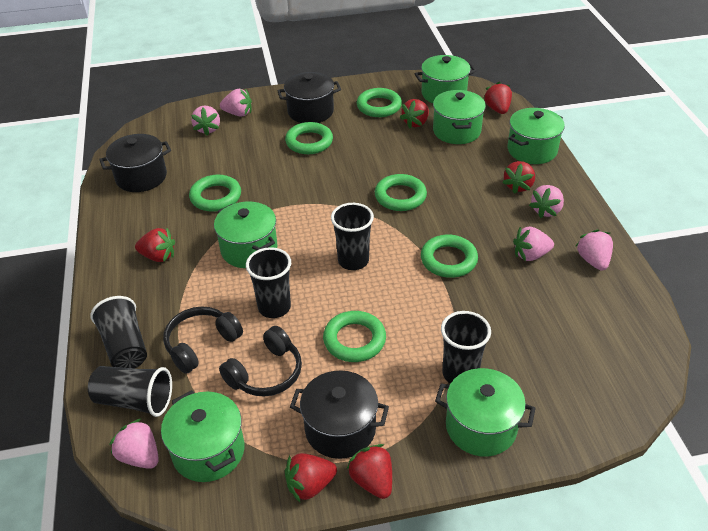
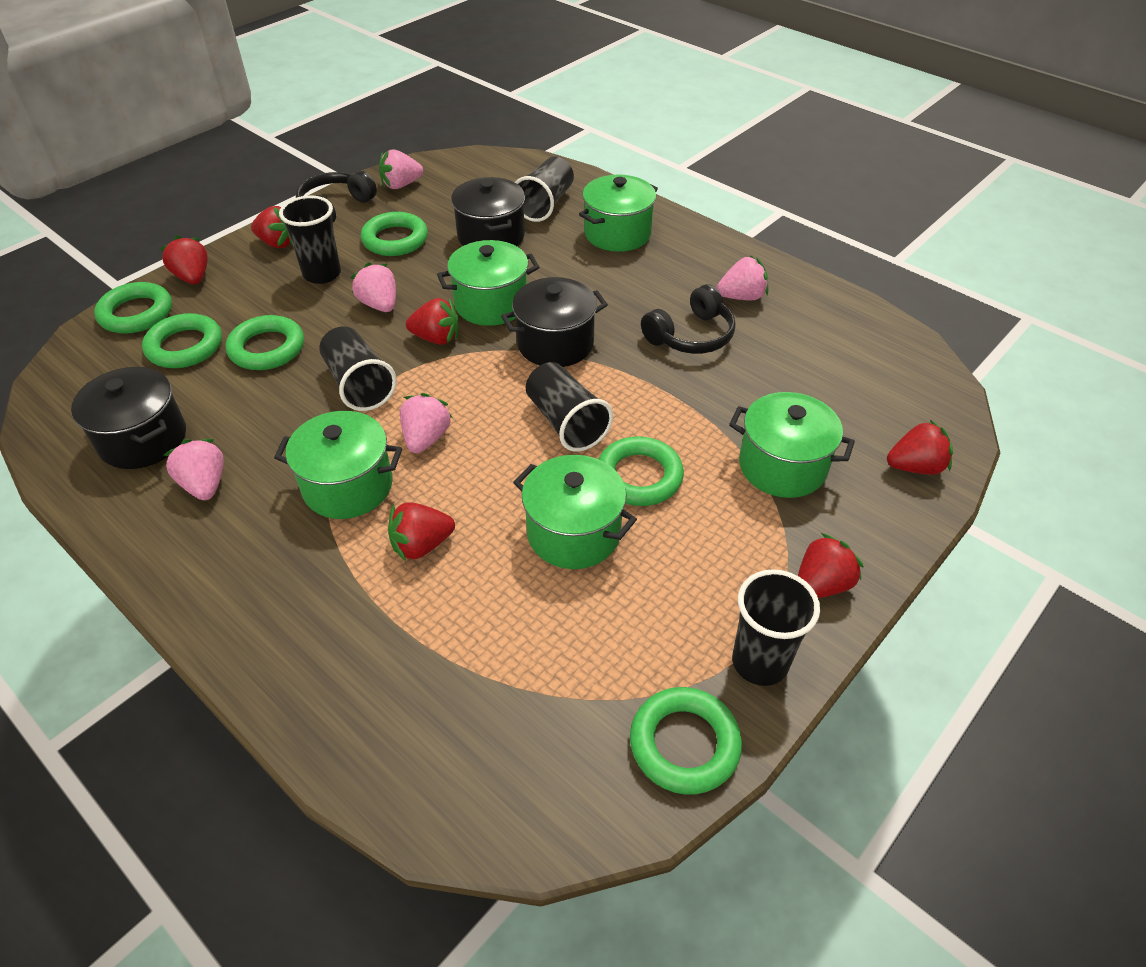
green pot: [161,390,244,482] [214,202,278,268] [415,55,477,103] [433,90,486,144] [435,368,536,457] [508,108,565,164] = 6 -> [274,411,402,519] [437,240,540,326] [513,455,637,569] [579,175,658,252] [729,392,855,498] = 5
pink strawberry: [109,419,159,469] [191,106,220,136] [220,89,252,117] [513,227,554,261] [529,185,564,218] [575,230,613,271] = 6 -> [164,439,224,500] [351,262,396,312] [379,150,423,189] [400,393,452,453] [717,256,768,301] = 5

